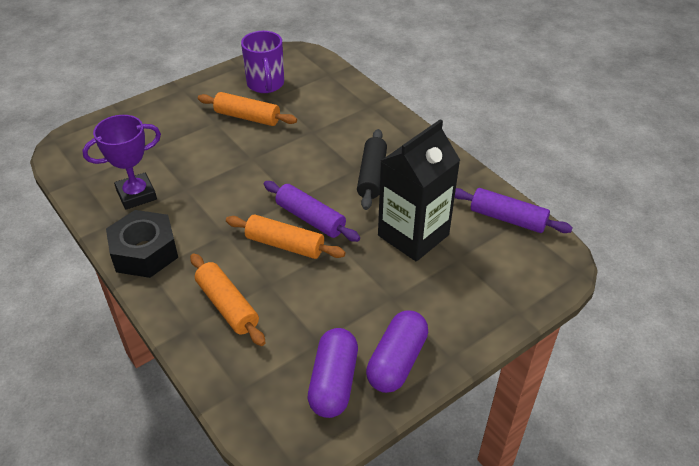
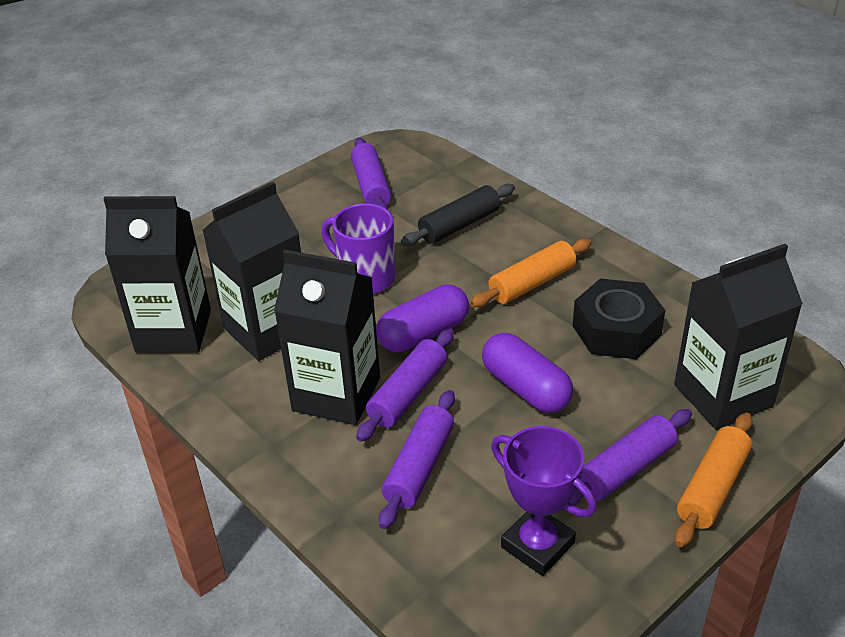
black carton: [378,119,460,262] = 1 -> [104,196,211,353] [202,182,301,361] [274,250,380,425] [674,244,803,430] = 4
orange rolling pin: [190,253,266,346] [198,92,297,126] [226,214,346,259] = 3 -> [471,239,591,307] [675,413,752,547] = 2
purple rolling pin: [264,181,360,242] [455,188,573,233] = 2 -> [351,137,391,210] [356,329,454,442] [379,390,455,529] [561,409,692,510] = 4

